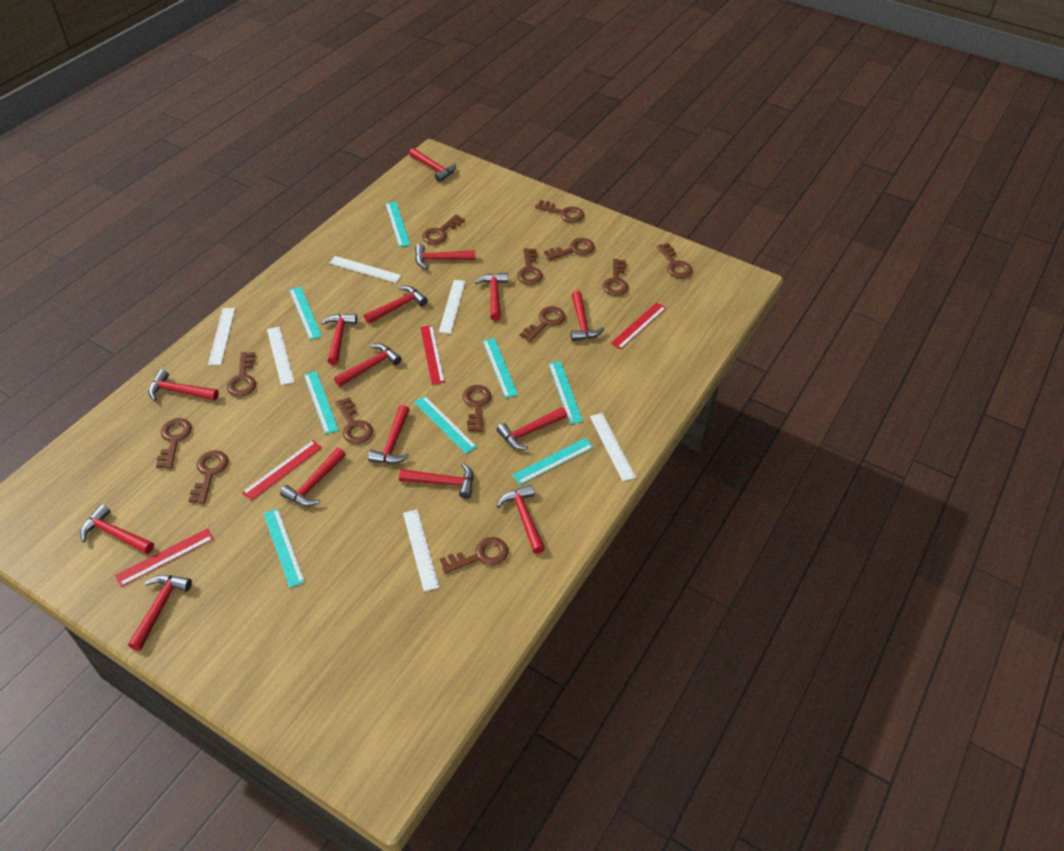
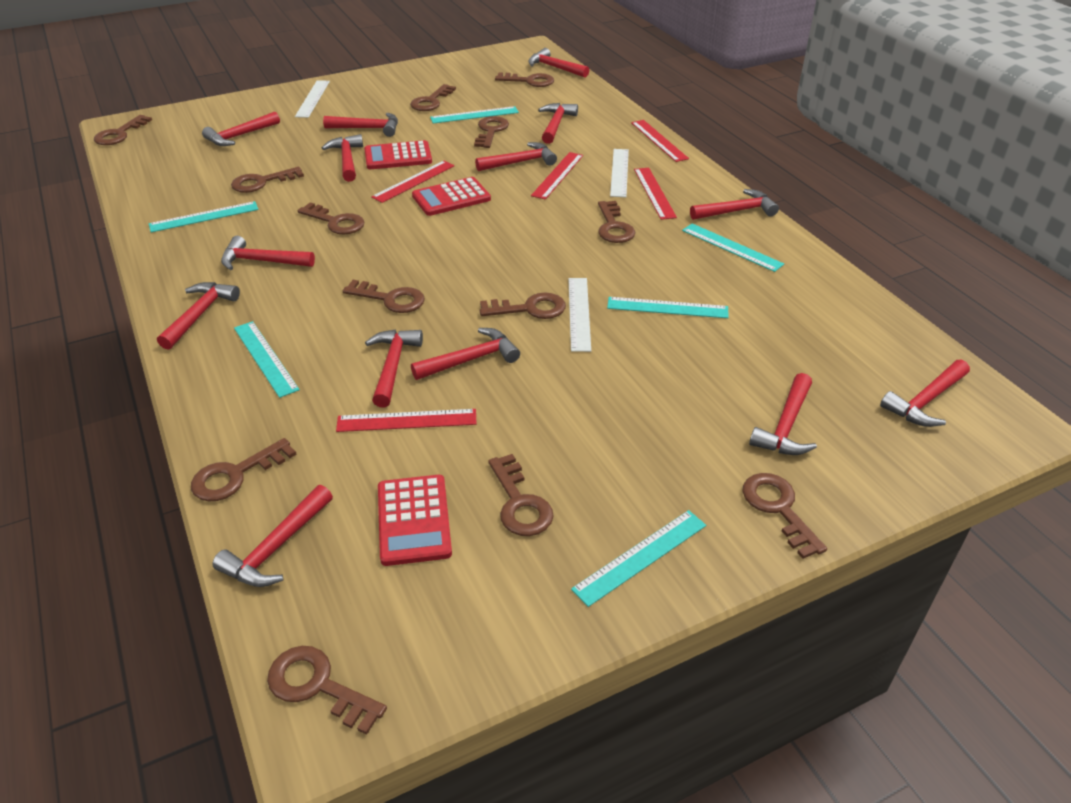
red calculator: none = 0 -> [364,140,432,169] [378,475,452,566] [412,177,491,216] = 3
red hammer: [80,504,154,554] [128,575,192,651] [148,369,219,401] [280,448,346,506] [321,314,357,365] [334,344,402,387] [364,286,428,324] [368,405,410,464] [399,463,474,499] [409,148,456,182] [415,244,476,269] [475,273,508,321] [496,407,567,450] [497,485,545,554] [571,291,604,341] = 15 -> [157,282,240,350] [202,112,280,146] [212,485,333,587] [221,236,315,270] [322,134,363,182] [323,113,398,137] [365,330,423,408] [411,328,520,380] [475,142,557,171] [528,48,589,78] [538,103,578,144] [690,189,779,220] [749,373,817,455] [880,359,970,427] = 14
red ruler: [115,528,214,587] [242,440,322,501] [420,325,445,385] [610,302,666,350] = 4 -> [336,409,477,432] [371,161,455,203] [531,152,583,200] [631,120,689,162] [634,168,677,220] = 5
turquoise ruler: [263,508,305,588] [289,287,322,340] [304,371,339,434] [385,202,411,247] [414,396,477,454] [483,338,518,398] [512,438,594,485] [548,361,583,424] = 8 -> [149,201,259,232] [234,321,300,398] [430,106,519,124] [571,510,706,607] [607,297,729,318] [682,223,784,272] = 6
white ruler: [208,308,235,365] [267,326,294,385] [329,256,401,283] [403,510,439,592] [439,280,466,334] [590,413,636,481] = 6 -> [295,80,330,118] [568,278,591,352] [610,149,629,197] = 3

